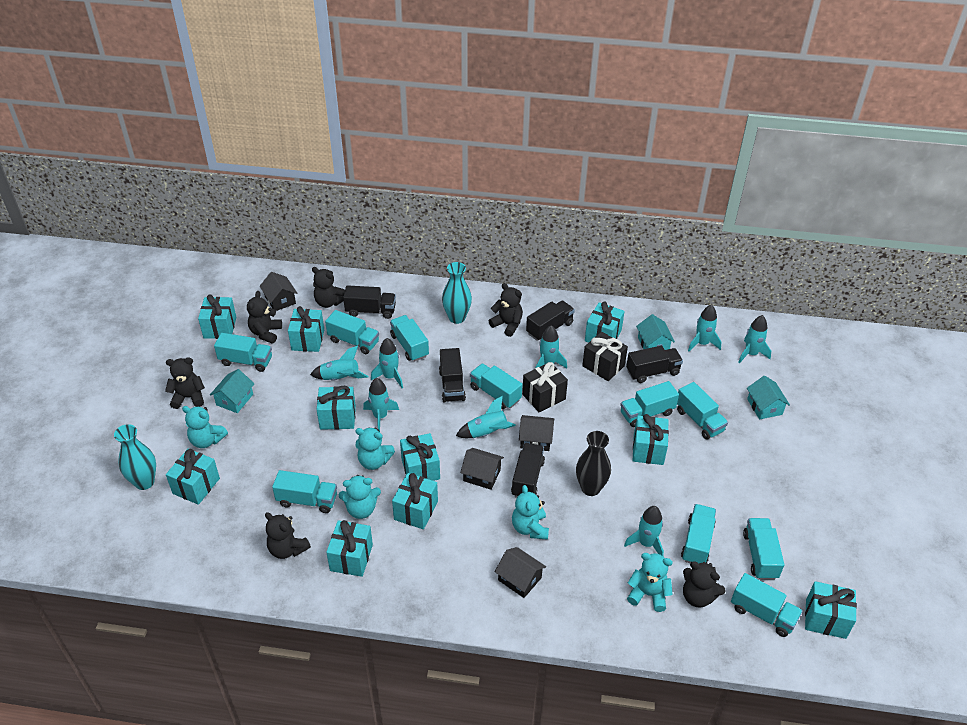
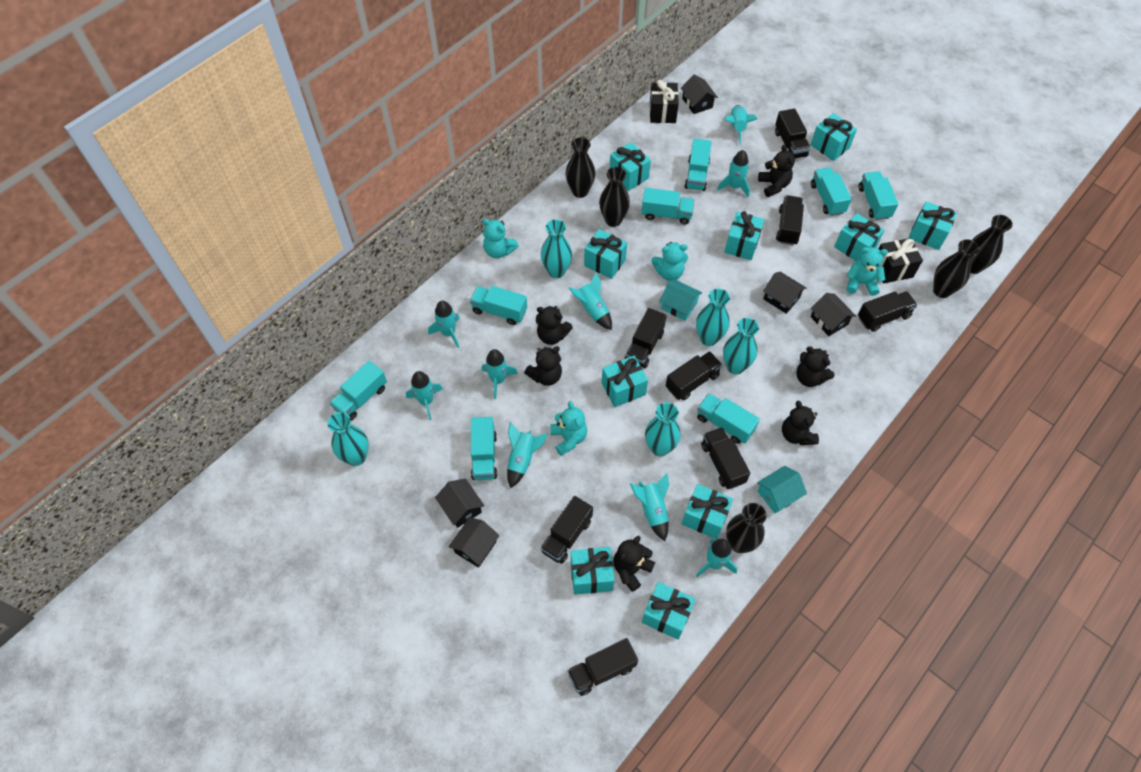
black house: [260,272,297,311] [460,448,504,490] [495,547,546,598] [519,415,554,451] = 4 -> [435,478,484,528] [449,517,500,568] [681,74,718,114] [763,272,806,314] [811,293,856,336] = 5
black truck: [343,285,396,319] [439,348,466,403] [511,443,545,498] [526,300,575,341] [626,346,683,383] = 5 -> [540,496,593,564] [567,638,638,696] [625,308,667,368] [666,351,722,400] [701,427,750,489] [775,108,811,159] [776,195,804,245] [858,291,918,332] = 8
black vase: [576,431,611,496] = 1 -> [566,137,595,198] [599,167,630,227] [726,503,767,553] [933,239,980,298] [971,215,1013,274] = 5
turquoise house: [210,369,254,413] [636,314,675,350] [747,376,790,419] = 3 -> [659,279,702,321] [757,466,807,513] = 2
turquoise rocket: [310,346,369,381] [363,378,399,432] [371,338,403,388] [456,396,516,438] [536,325,567,368] [624,506,664,556] [688,305,721,351] [738,315,771,363] = 8 -> [406,371,443,420] [428,301,460,348] [482,349,518,399] [507,422,548,488] [569,272,612,330] [630,473,669,541] [696,539,737,577] [717,150,750,197] [725,105,757,145] = 9
turquoise teddy bear: [182,406,228,448] [339,475,381,519] [355,427,395,470] [512,485,549,540] [627,553,673,612] = 5 -> [482,219,519,258] [550,401,587,456] [652,242,688,281] [846,247,888,296] = 4
turquoise truck: [214,333,272,372] [272,470,337,513] [325,310,379,354] [390,315,429,361] [470,364,522,409] [620,381,679,427] [677,382,728,440] [681,504,716,564] [731,573,803,637] [743,518,784,580] = 10 -> [330,360,387,421] [470,286,527,325] [471,417,497,480] [641,188,694,225] [685,139,712,191] [697,393,760,444] [811,167,852,216] [859,171,898,220] = 8
turquoise vase: [114,424,156,490] [442,262,472,324] = 2 -> [328,412,369,466] [541,219,572,278] [645,402,681,457] [696,289,730,346] [723,318,759,374] = 5

